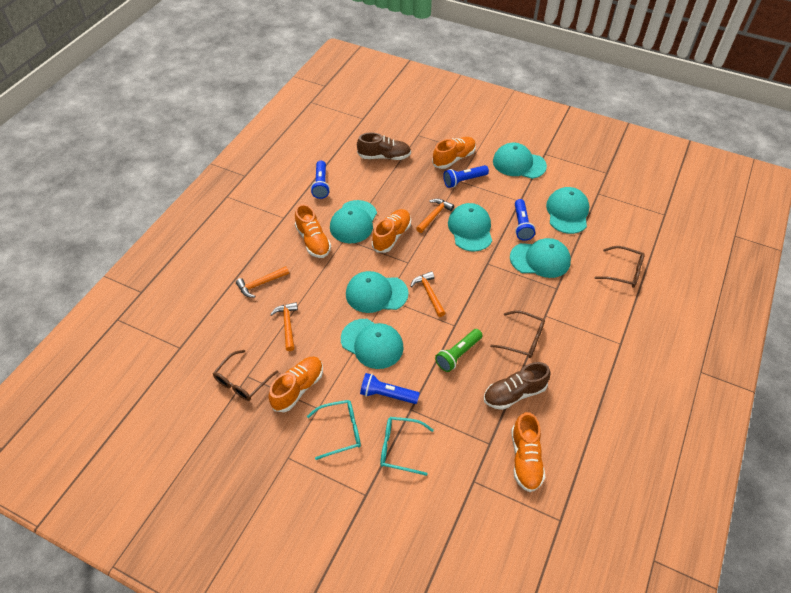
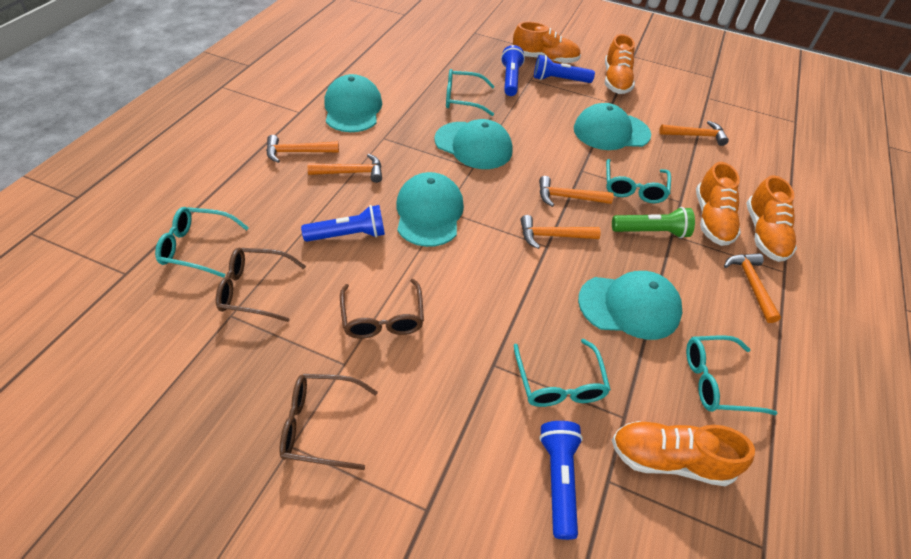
brown shoe: [357,132,411,160] [484,362,551,410] = 2 -> none = 0
orange hammer: [236,266,289,298] [270,302,298,351] [410,271,445,317] [416,199,454,233] = 4 -> [266,135,339,163] [307,154,382,183] [520,215,601,249] [539,176,614,207] [659,121,729,146] [724,253,781,323] = 6
turquoise cap: [330,200,377,243] [341,319,404,369] [346,271,409,313] [448,203,492,251] [493,143,547,179] [510,238,571,278] [546,187,589,234] = 7 -> [324,74,382,132] [396,172,464,247] [434,119,513,169] [574,103,651,150] [578,271,682,340] = 5
turquoise glasses: [307,400,361,460] [380,417,434,476] = 2 -> [155,207,249,278] [446,69,495,116] [514,339,611,407] [606,159,671,203] [686,335,777,415] = 5

